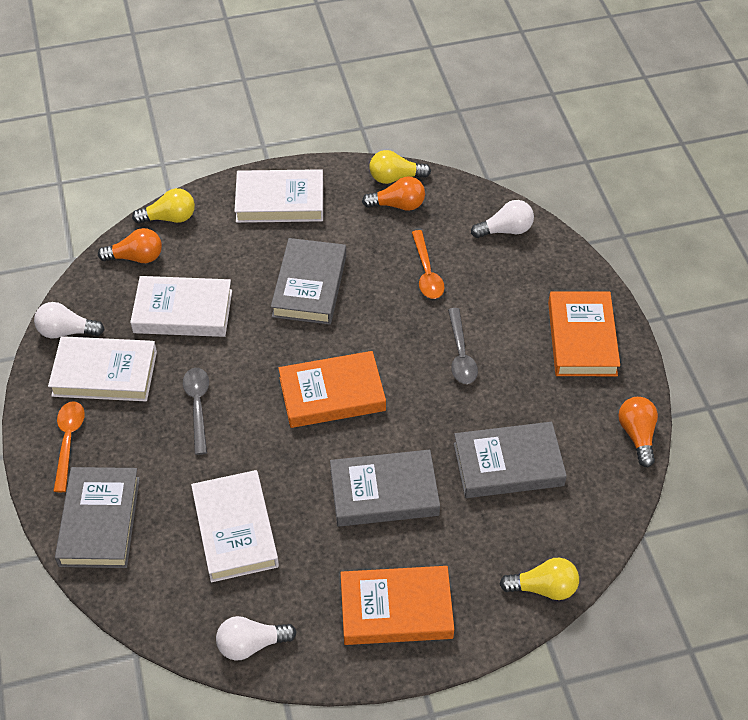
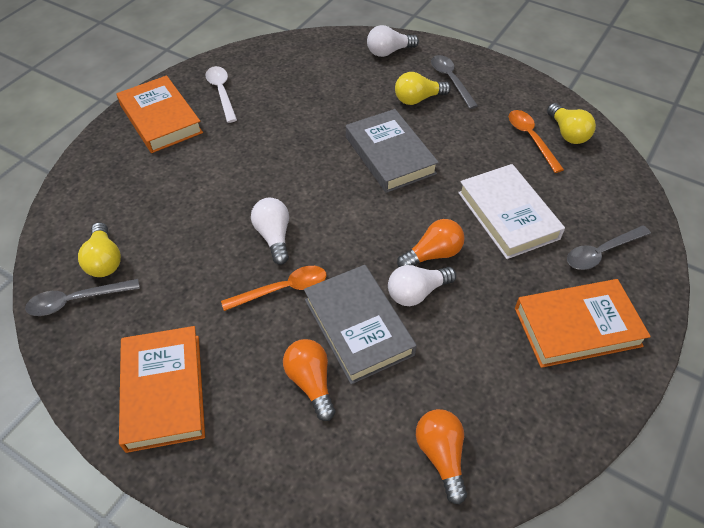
grey book: [55,467,140,568] [271,238,346,325] [330,450,440,527] [453,422,567,498] = 4 -> [304,265,417,384] [346,109,439,193] = 2
grey spoon: [183,368,209,455] [448,308,478,384] = 2 -> [25,279,140,316] [431,55,478,109] [567,225,651,270] = 3
white book: [48,336,157,401] [130,276,232,337] [191,470,279,582] [234,169,323,223] = 4 -> [458,164,565,259] = 1
white spoon: none = 0 -> [206,66,237,123] = 1

